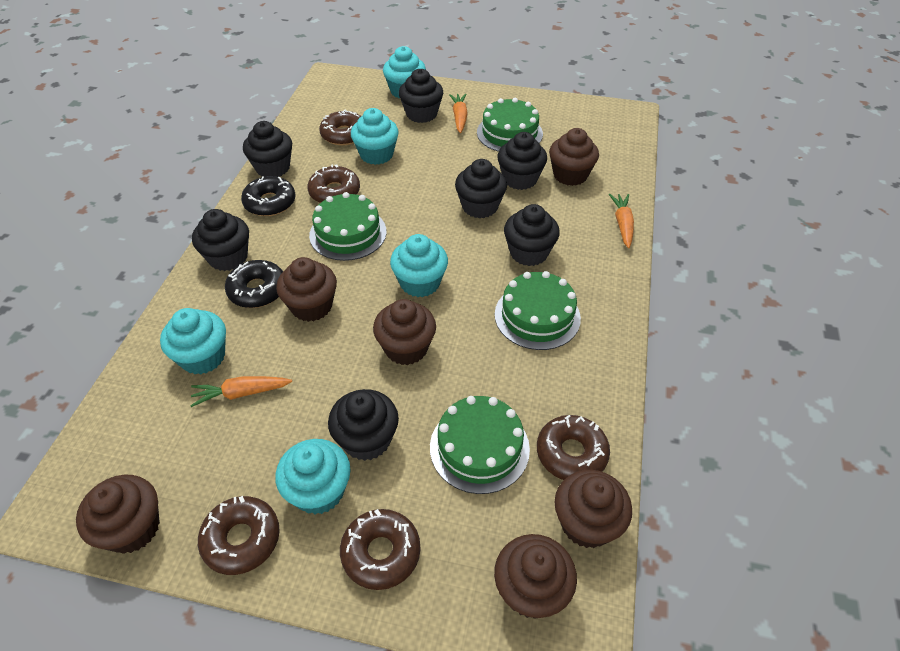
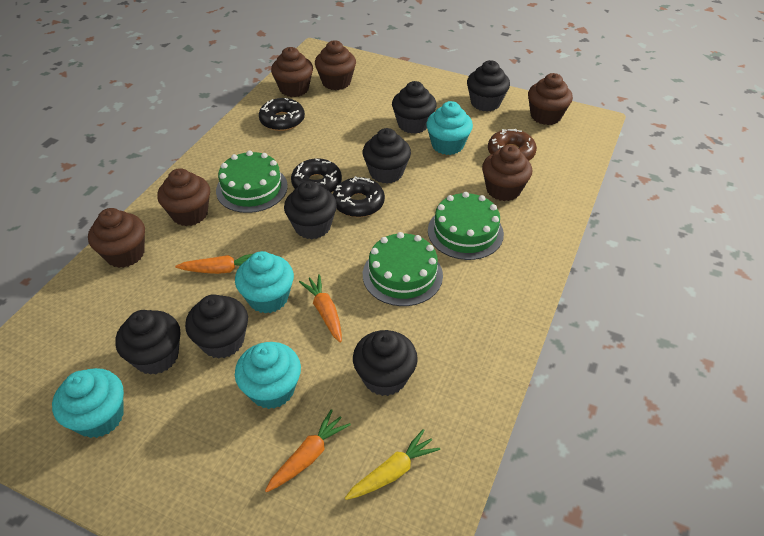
black donut: [225,260,283,308] [241,176,296,216] = 2 -> [259,98,305,131] [291,158,342,193] [333,176,385,217] = 3
brown donut: [198,496,280,575] [307,165,360,203] [319,110,361,146] [340,509,421,590] [537,415,610,480] = 5 -> [488,129,537,161] = 1
green cake: [309,192,387,261] [430,396,530,494] [477,98,543,152] [495,271,581,350] = 4 -> [216,150,288,213] [363,232,443,306] [428,192,504,260] = 3
turquoise cupcake: [160,308,226,375] [275,439,351,514] [351,108,399,165] [383,46,426,98] [390,234,448,297] = 5 -> [52,368,124,438] [235,251,294,314] [235,342,301,409] [426,101,473,155] = 4
yellow carrot: none = 0 -> [345,429,440,500] = 1

